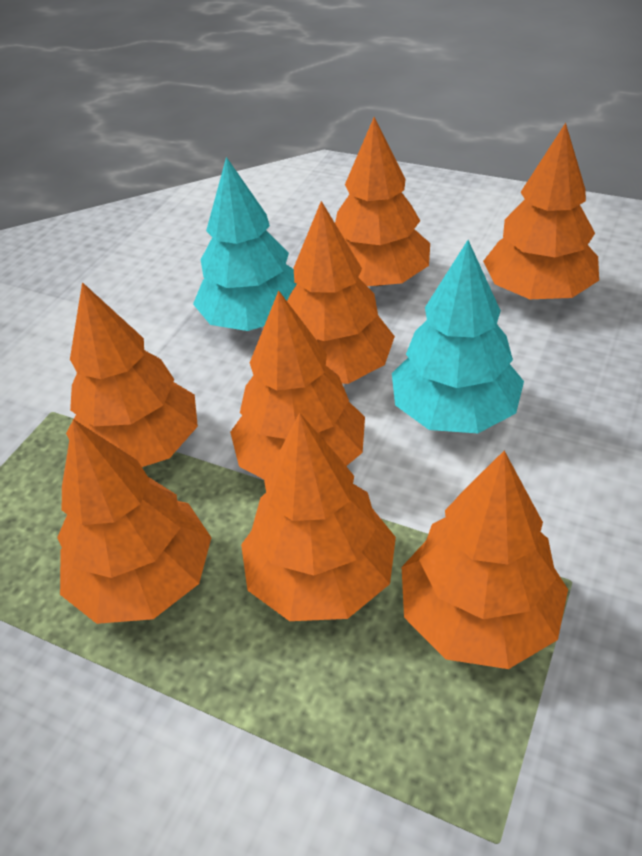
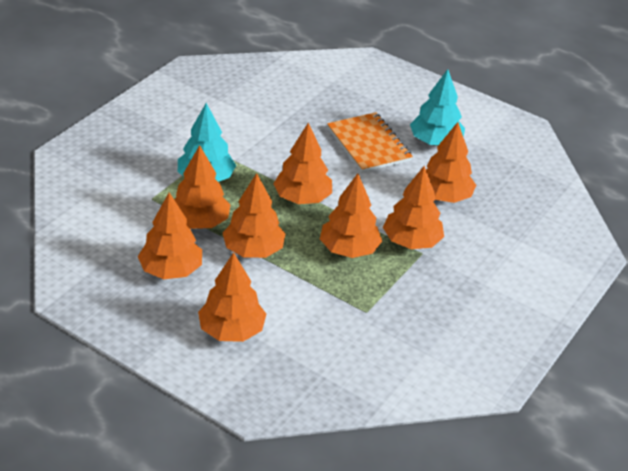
orange notebook: none = 0 -> [327,112,413,173] = 1

